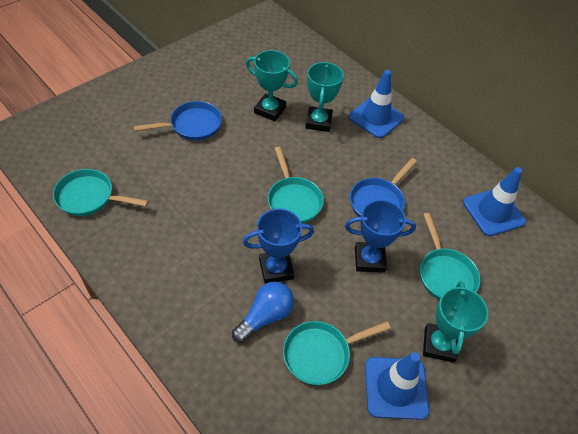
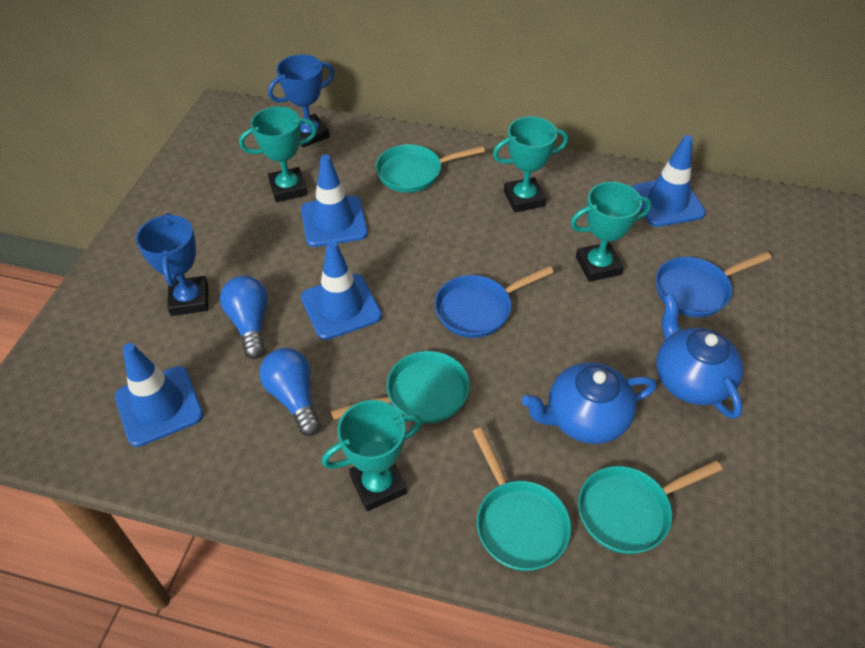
blue light bulb: [232,281,294,343] = 1 -> [220,276,268,359] [259,348,321,436] = 2
blue teapot: none = 0 -> [522,362,657,444] [656,294,743,419] = 2
blue traffic cone: [349,70,404,138] [365,352,429,420] [463,167,526,236] = 3 -> [115,343,203,447] [301,155,368,247] [301,241,382,340] [632,135,706,227] = 4
turquoise trophy: [246,50,298,121] [305,62,344,132] [423,281,488,363] = 3 -> [239,107,317,202] [322,400,423,511] [493,116,568,212] [570,182,652,282] = 4

